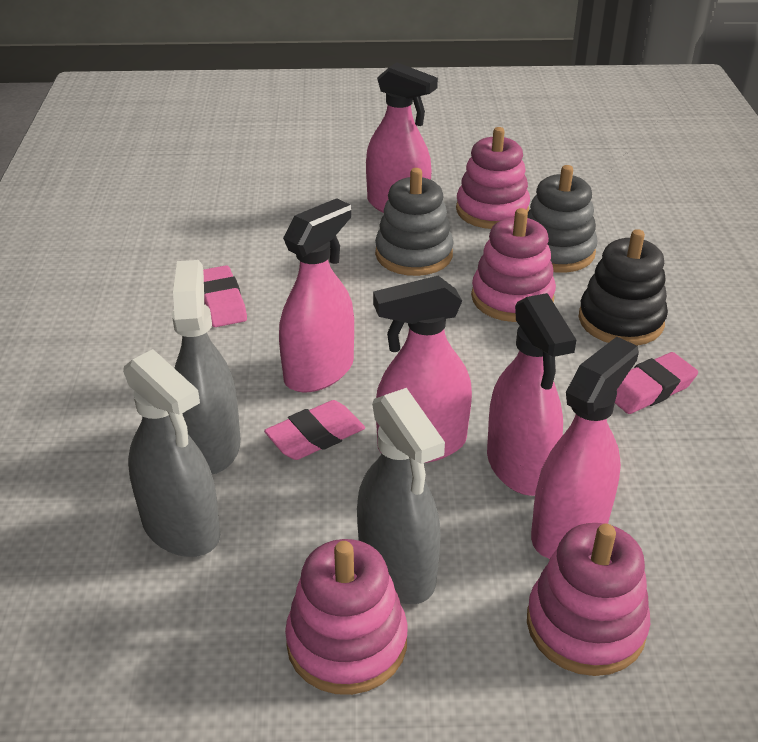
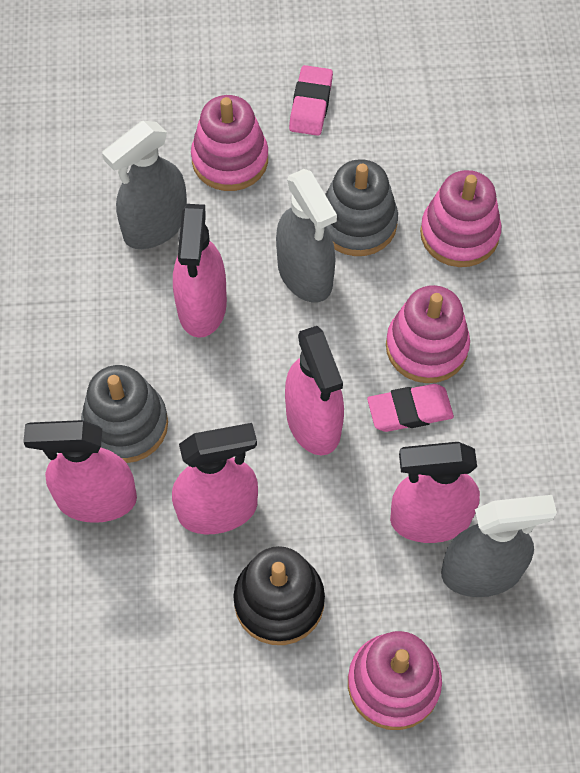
pink eraser: [203,265,247,327] [264,400,365,460] [615,352,698,414] = 3 -> [289,65,333,136] [367,384,454,432] = 2

